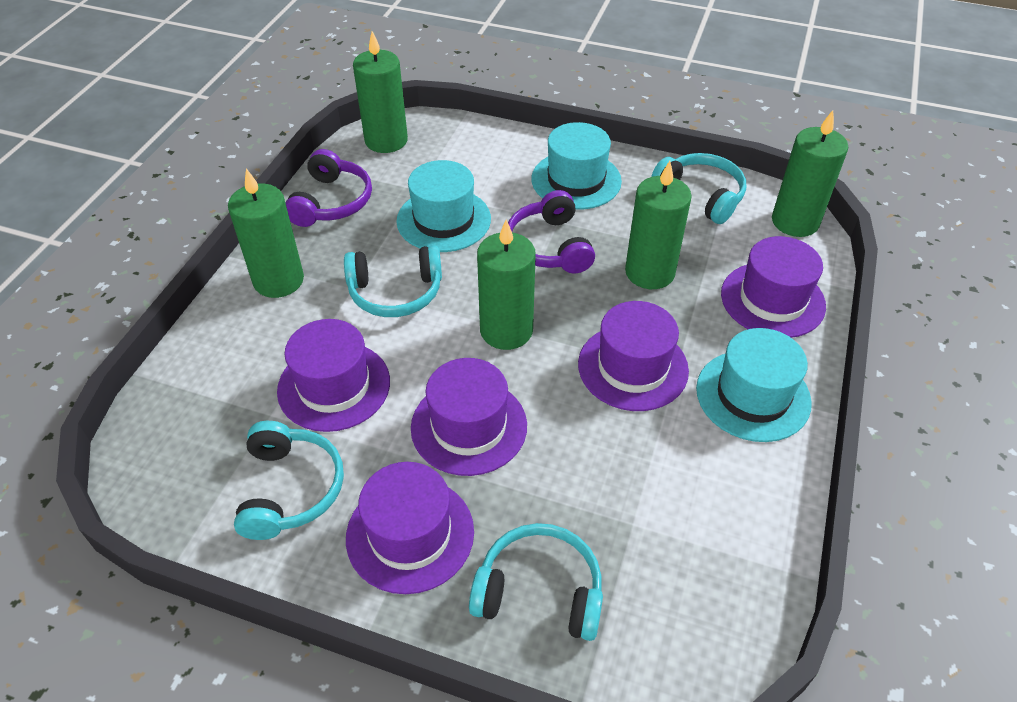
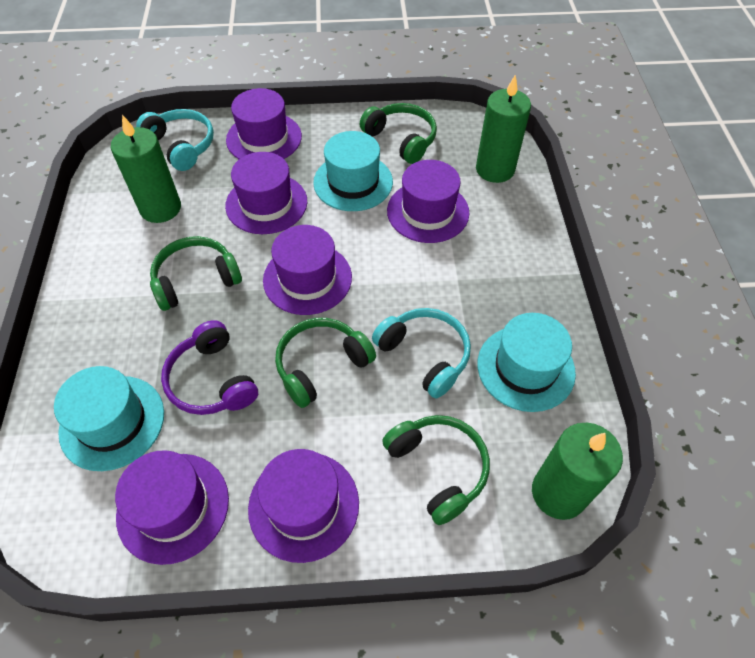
green candle: [228,168,304,298] [353,31,408,153] [477,219,536,350] [625,161,692,289] [772,110,848,237] = 5 -> [111,115,181,223] [476,74,531,183] [532,423,623,520] = 3
green headphones: none = 0 -> [150,236,242,311] [275,318,376,408] [360,103,437,164] [382,415,490,525] = 4
purple hat: [277,319,390,432] [346,462,474,594] [411,358,527,476] [578,301,689,411] [721,236,826,338] = 5 -> [115,450,229,565] [225,152,307,234] [226,88,302,159] [248,449,359,563] [263,225,352,315] [387,160,470,243] = 6
purple headphones: [285,149,372,227] [508,190,595,274] = 2 -> [161,320,258,415] = 1
turquoise headphones: [234,421,344,540] [344,245,442,317] [469,523,603,641] [651,153,746,224] = 4 -> [136,109,214,171] [372,308,471,398] = 2

